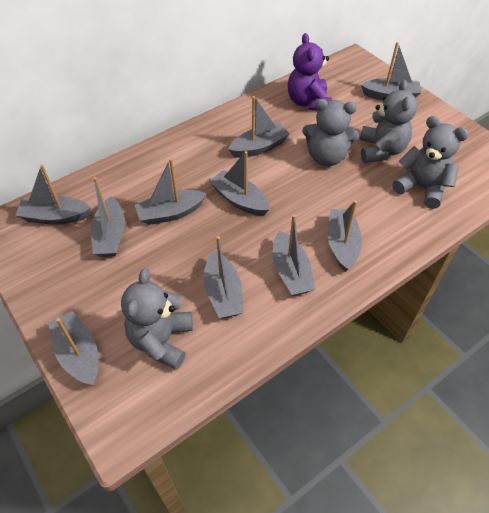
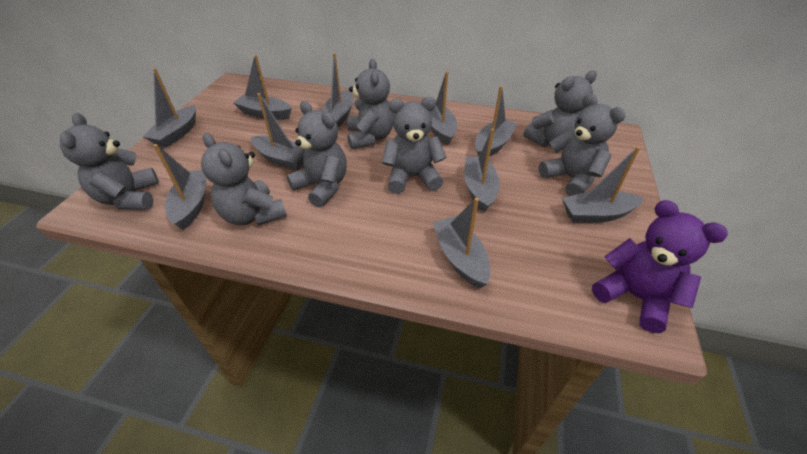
grey teddy bear: [121,268,193,370] [302,99,359,166] [359,79,417,163] [393,116,469,209] = 4 -> [60,113,159,210] [201,133,287,226] [286,101,347,207] [347,59,394,149] [382,97,446,194] [523,71,597,147] [539,93,626,196] = 7

